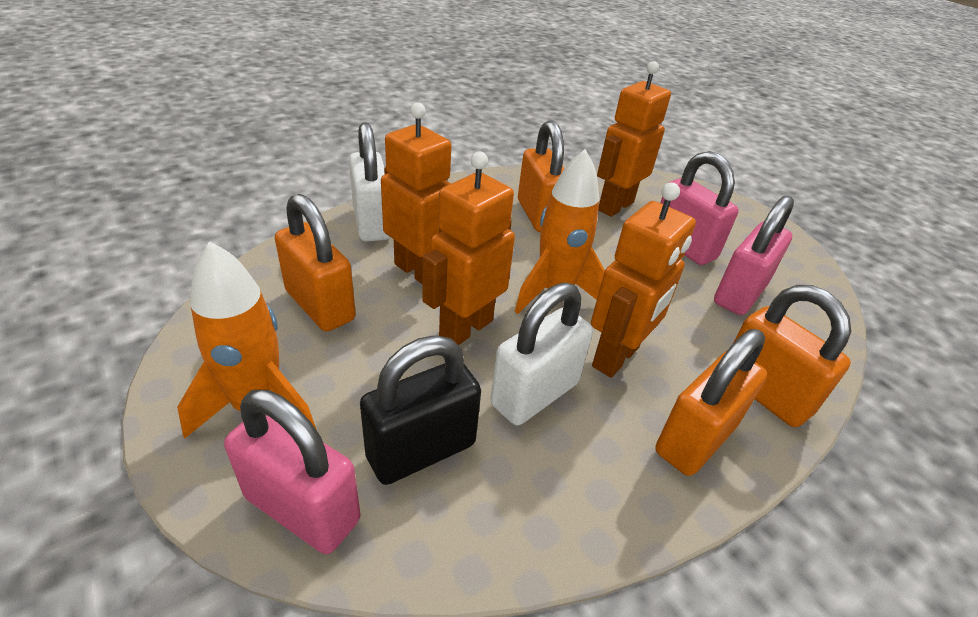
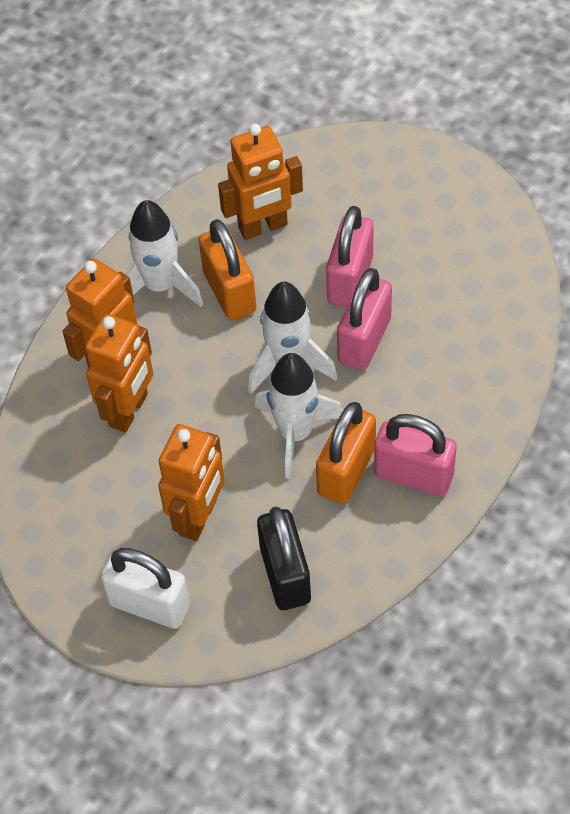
orange padlock: [275,194,356,332] [518,120,564,232] [655,329,767,476] [733,285,851,427] = 4 -> [199,219,256,320] [316,402,376,504] = 2
orange rocket: [177,241,316,439] [515,149,605,314] = 2 -> none = 0
white padlock: [349,122,390,242] [490,282,593,425] = 2 -> [101,548,190,629] = 1
white rocket: none = 0 -> [125,200,203,307] [248,282,337,394] [254,353,343,479] = 3

